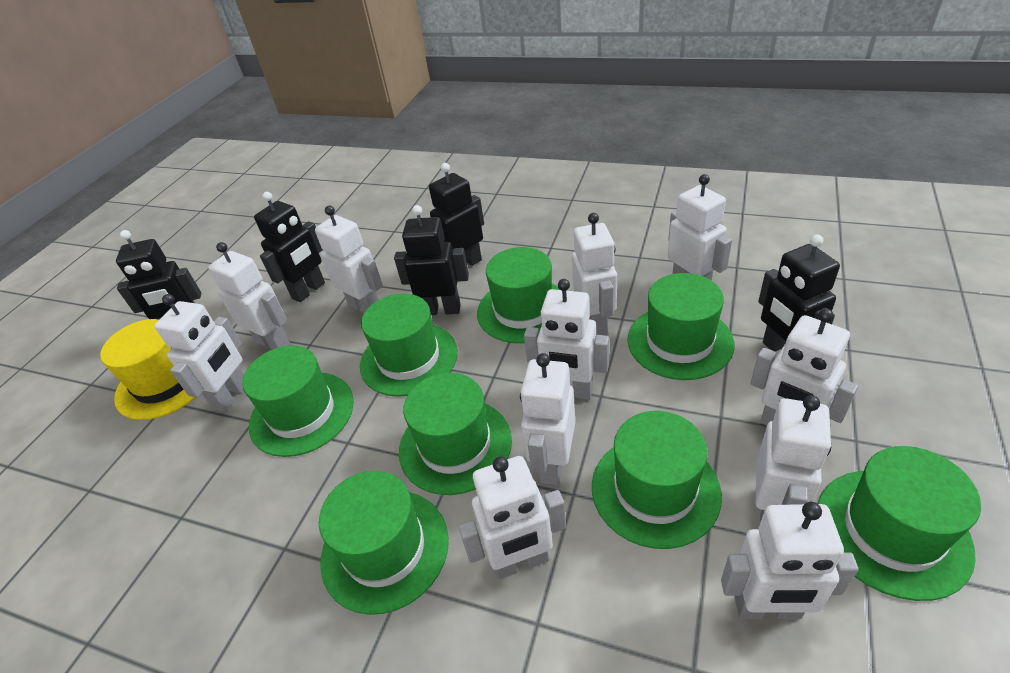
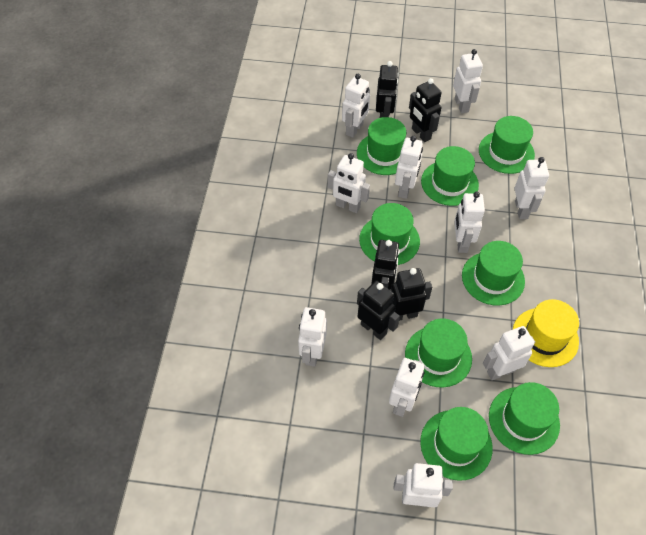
white robot: [154,294,244,412] [208,242,290,350] [315,206,383,313] [458,456,566,579] [520,353,575,486] [524,279,609,400] [572,213,617,336] [668,174,732,281] [721,502,858,619] [750,309,858,425] [755,395,832,522] = 11 -> [298,307,327,367] [328,153,370,213] [342,74,370,138] [389,358,425,417] [394,463,453,508] [395,136,423,199] [453,49,483,113] [455,192,485,253] [483,326,535,380] [515,157,549,219] = 10

